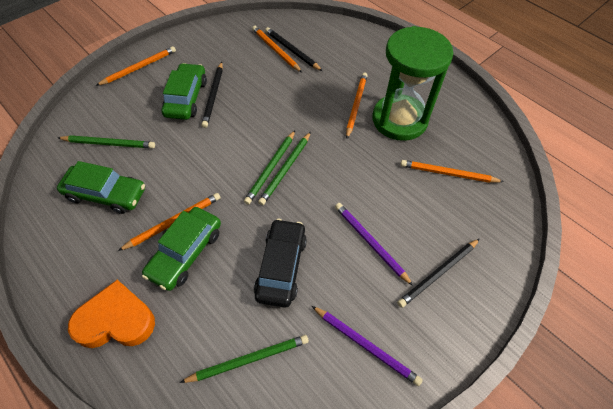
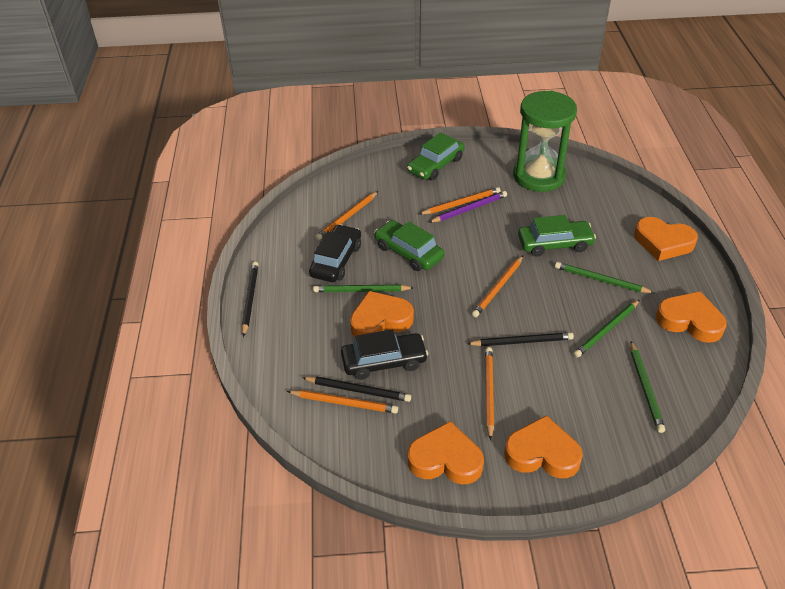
black car: [254,219,307,308] = 1 -> [309,224,361,282] [341,330,428,380] = 2
orange heart: [68,280,155,348] = 1 -> [350,291,414,338] [408,421,484,484] [504,415,583,478] [634,217,698,261] [656,291,727,343] = 5
purple pencil: [312,306,423,386] [335,203,413,286] = 2 -> [428,191,507,223] = 1

